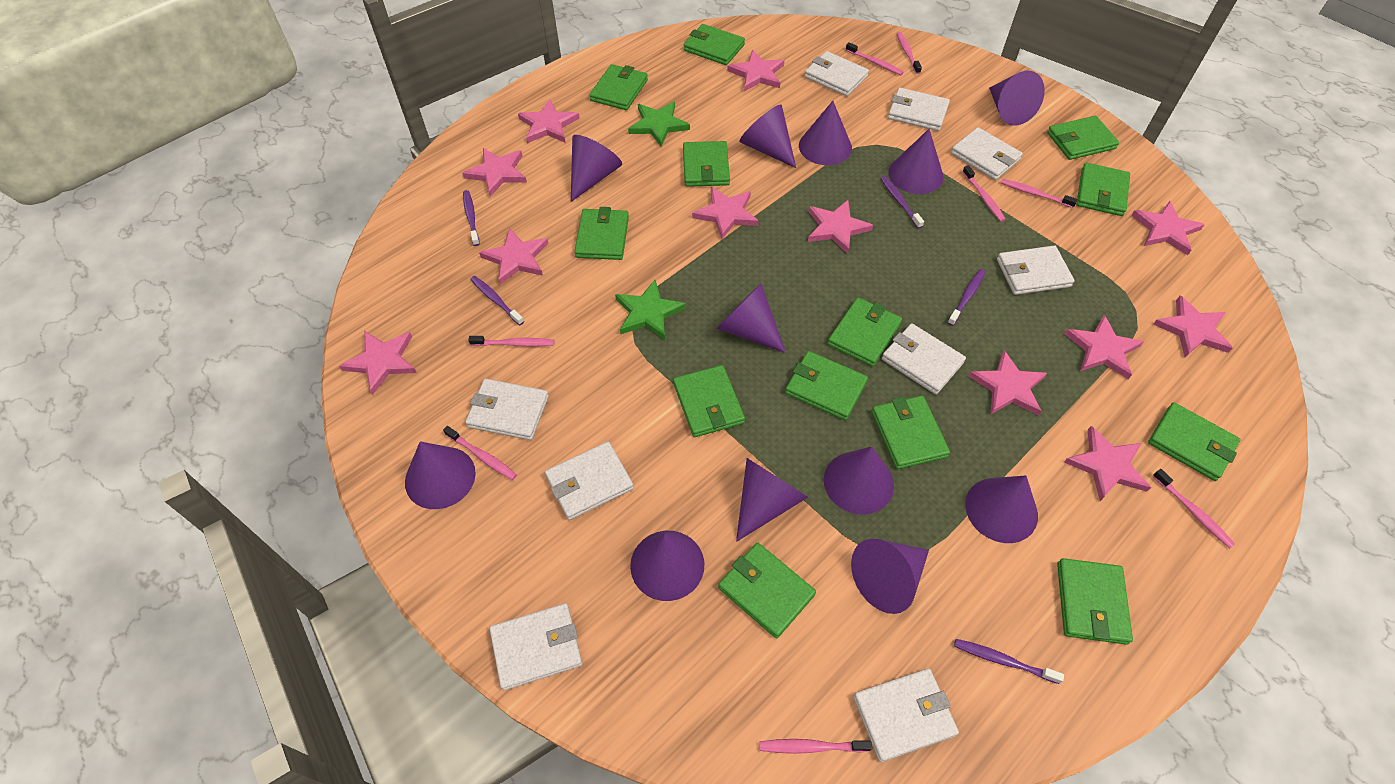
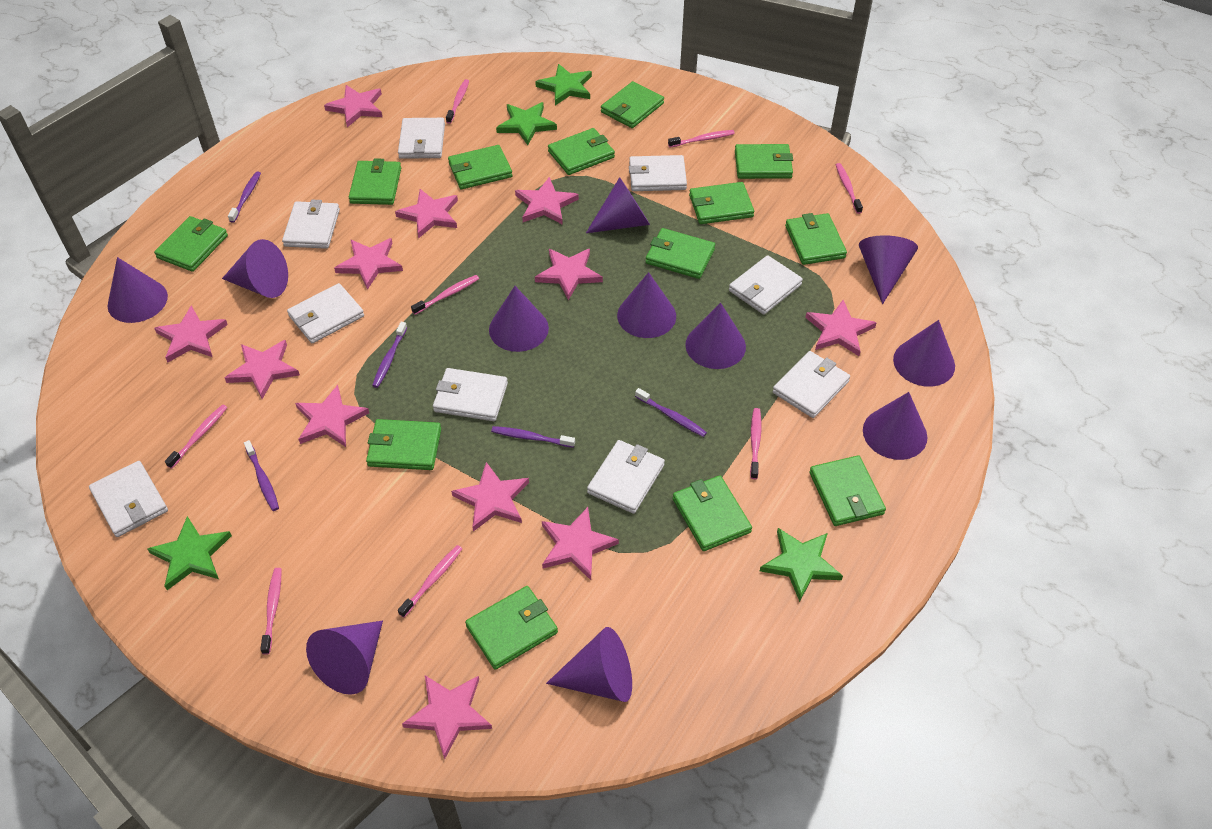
green star: [615,280,686,340] [628,102,690,146] = 2 -> [147,516,232,590] [496,102,557,145] [535,64,592,105] [760,528,843,602] = 4
purple cone: [405,441,476,509] [571,135,622,202] [630,531,704,601] [716,284,786,353] [736,458,808,542] [740,105,796,168] [799,101,852,165] [824,447,894,515] [851,539,929,614] [888,129,944,194] [965,476,1038,543] [989,71,1045,125] = 12 -> [108,257,168,323] [222,239,288,298] [306,621,383,695] [489,286,549,352] [546,627,632,702] [586,177,650,233] [617,272,676,338] [685,303,746,369] [859,235,918,304] [863,392,927,460] [893,320,955,387] = 11

